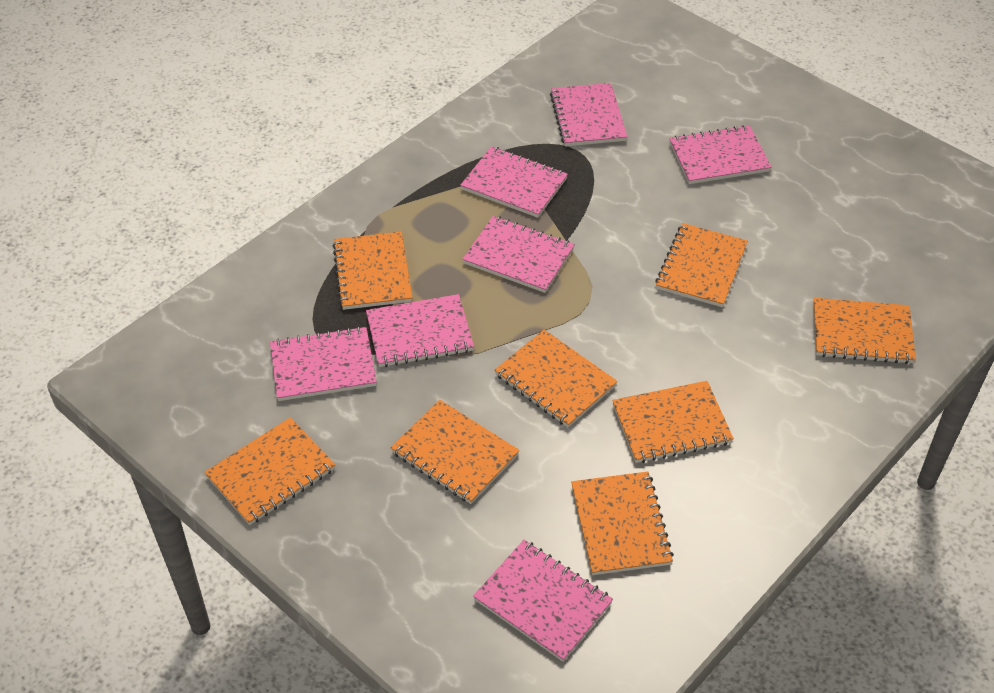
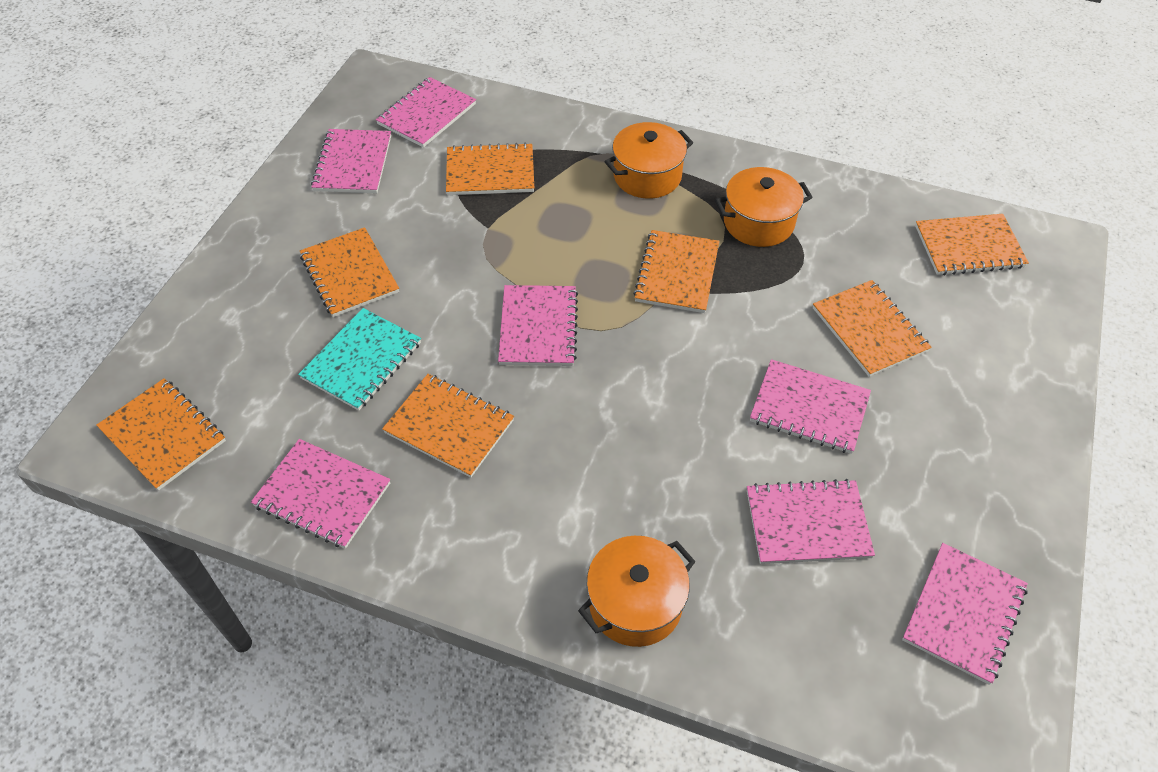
orange notebook: [204,417,336,525] [333,231,412,310] [391,400,520,504] [495,330,618,427] [571,472,674,575] [612,381,734,463] [655,223,748,307] [813,298,916,364] = 8 -> [96,378,226,491] [300,227,399,317] [382,374,514,478] [446,143,534,195] [633,230,719,313] [813,280,932,377] [915,214,1029,275] = 7
orange pot: none = 0 -> [578,536,696,647] [605,122,693,199] [715,167,813,247] = 3
turquoise notebook: none = 0 -> [298,308,421,411] = 1

